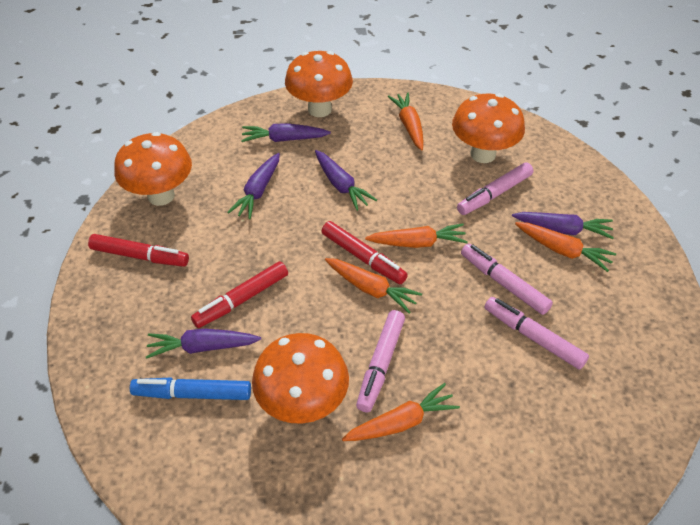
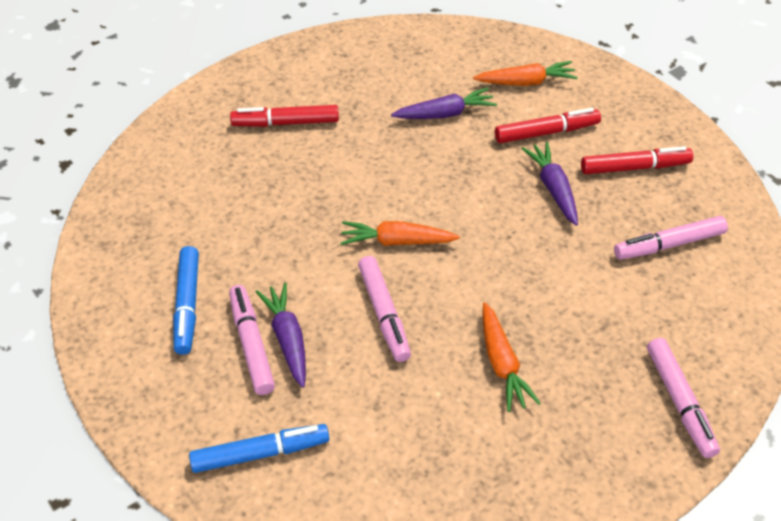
blue marker: [130,377,251,400] = 1 -> [173,246,199,355] [189,424,329,473] = 2
orange carrot: [325,258,422,313] [342,383,460,441] [365,223,468,248] [388,92,424,150] [515,222,616,272] = 5 -> [340,221,460,246] [473,61,578,86] [482,302,541,412] = 3
orange mushroom: [114,132,192,206] [252,333,349,424] [285,51,353,117] [452,94,525,163] = 4 -> none = 0
purple carrot: [146,329,261,359] [227,153,280,219] [241,123,331,142] [315,150,377,211] [512,212,614,239] = 5 -> [256,283,306,388] [391,88,497,119] [521,142,578,226] = 3

